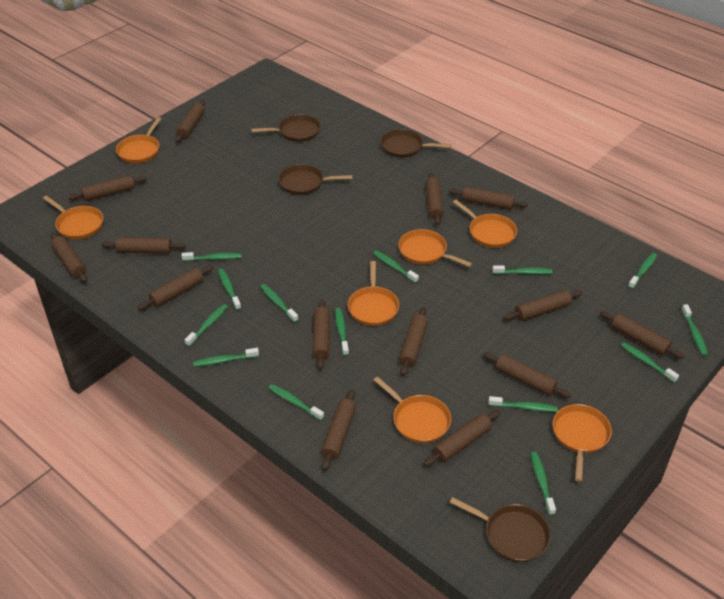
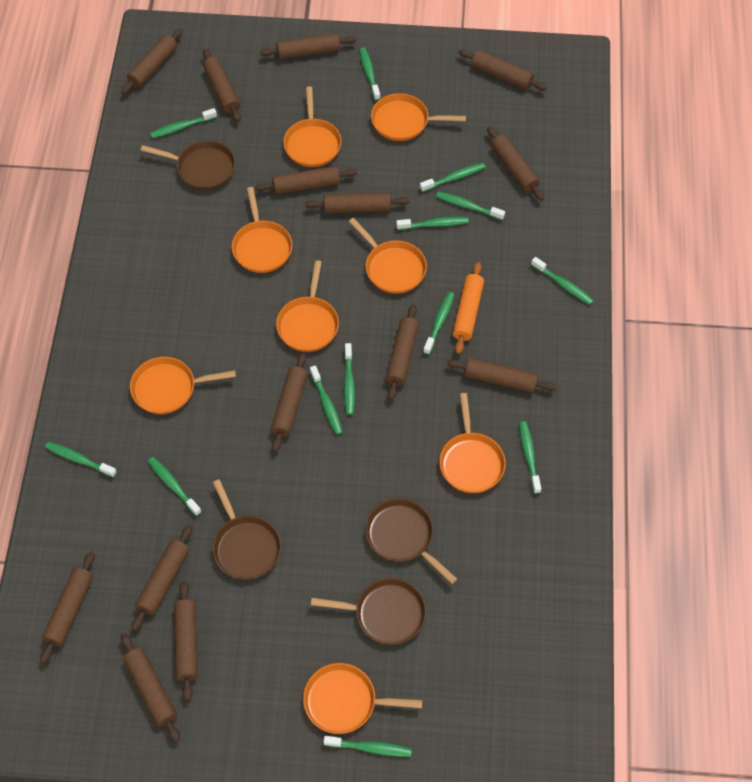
green toothbrush: [182,252,241,261] [185,304,228,347] [193,348,259,367] [218,269,241,310] [261,284,298,322] [268,384,324,421] [335,308,349,356] [373,251,419,283] [489,396,558,412] [492,265,553,274] [531,452,556,515] [621,342,679,383] [628,253,657,289] [681,304,708,356] = 14 -> [45,442,117,478] [148,457,202,516] [150,108,217,138] [310,365,343,435] [324,736,412,757] [344,343,355,415] [359,47,381,101] [396,217,469,230] [420,163,485,192] [423,292,455,355] [436,192,505,220] [519,421,541,494] [531,257,594,305] = 13
orange pan: [43,195,103,239] [116,117,161,163] [348,261,399,326] [374,377,451,443] [398,229,472,267] [453,200,517,248] [553,404,612,482] = 7 -> [130,357,236,414] [232,187,292,273] [276,261,339,352] [283,86,341,167] [303,663,422,734] [348,218,427,294] [371,93,466,141] [439,393,506,493] = 8
orange rolling pin: none = 0 -> [453,262,484,354] = 1

